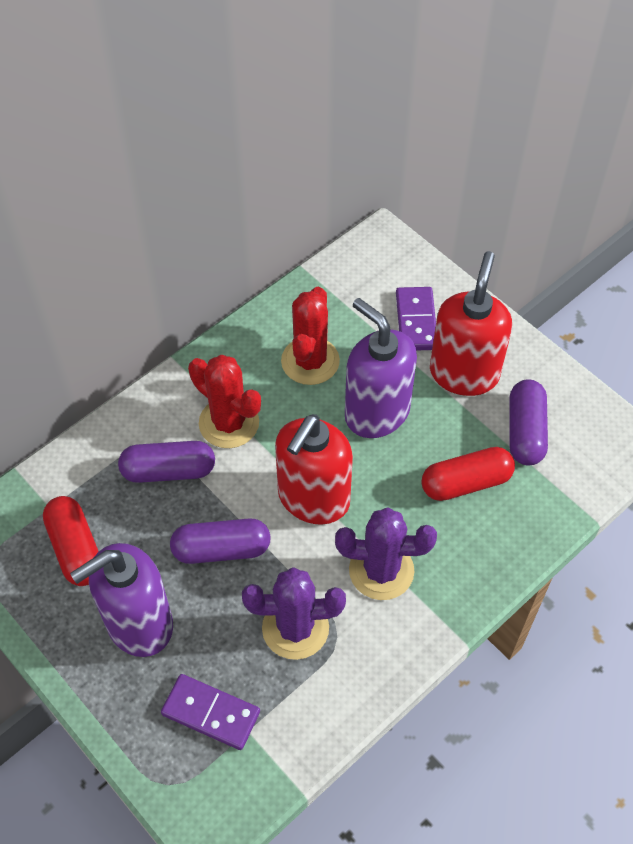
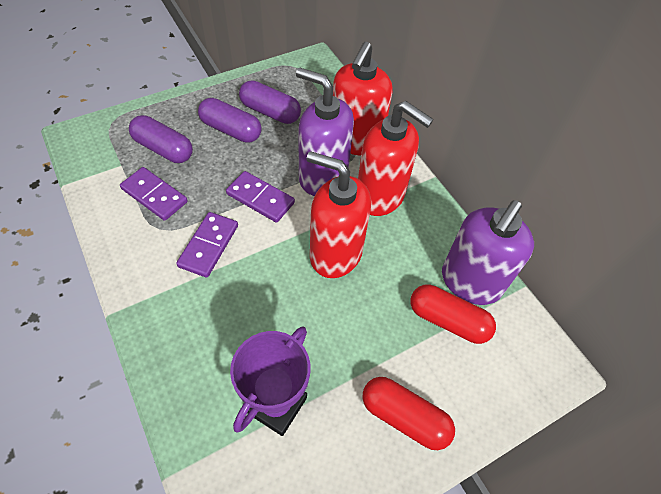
purple cactus: [242,567,346,660] [335,507,437,600] = 2 -> none = 0
purple domino: [161,674,260,750] [396,287,436,351] = 2 -> [120,167,188,221] [176,212,238,278] [226,171,295,223] = 3
purple trophy: none = 0 -> [230,327,310,436] = 1
red cactus: [188,354,261,448] [281,287,340,385] = 2 -> none = 0
red soap dispenser: [275,414,353,525] [430,251,512,396] = 2 -> [307,151,371,278] [333,42,393,156] [358,101,434,216] = 3

